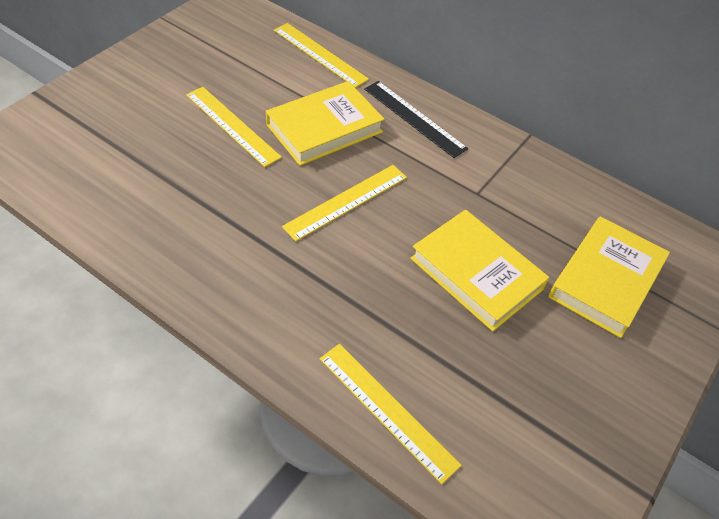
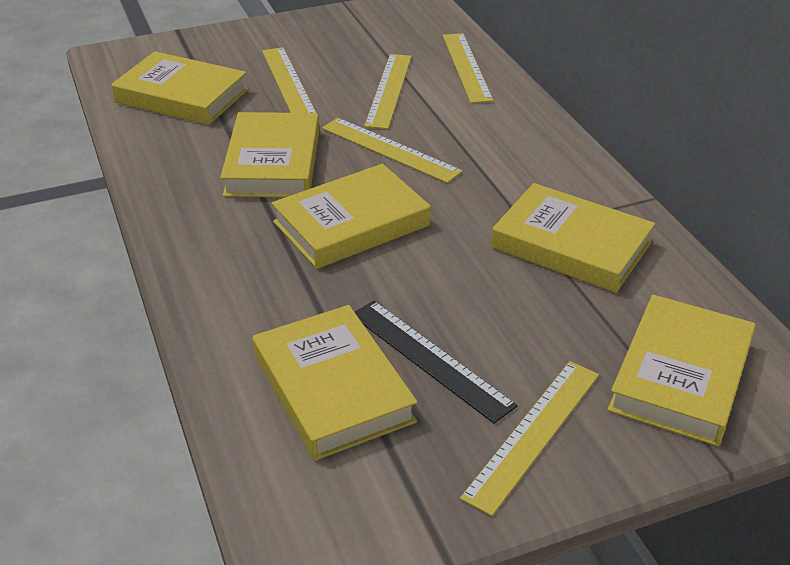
yellow book: [266,81,385,166] [410,210,549,331] [549,217,670,338] = 3 -> [111,51,248,125] [220,112,319,198] [253,305,418,461] [272,164,431,269] [491,183,655,293] [607,295,756,446] = 6
yellow ruler: [186,87,282,167] [274,23,369,88] [282,165,407,241] [320,344,462,484] = 4 -> [262,47,316,113] [322,118,463,183] [364,54,412,129] [443,33,494,103] [460,361,599,516] = 5

